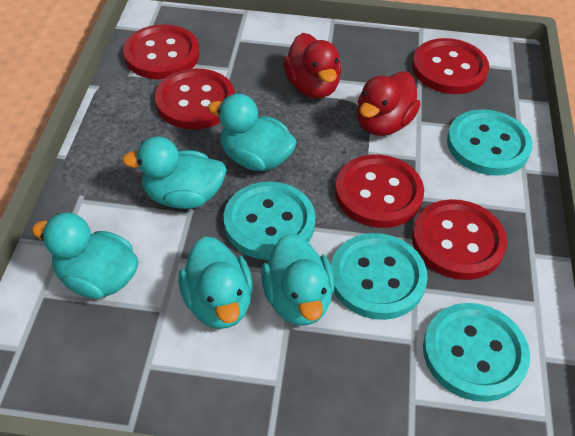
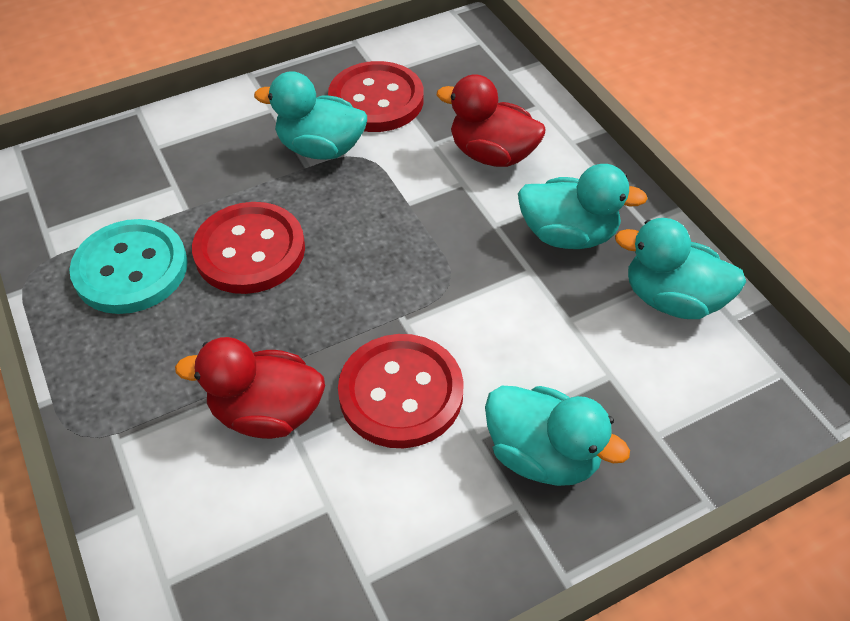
red button: [123,24,199,80] [155,68,235,130] [335,154,424,228] [412,38,489,94] [412,199,507,280] = 5 -> [192,202,305,294] [328,61,424,132] [338,334,464,448] = 3
turquoise button: [224,182,316,260] [331,233,428,320] [423,303,530,402] [447,109,533,176] = 4 -> [69,219,188,314] = 1
turquoise duck: [32,213,139,299] [122,137,227,209] [178,236,253,329] [208,94,297,171] [261,233,334,326] = 5 -> [254,71,367,160] [485,386,630,486] [518,164,648,249] [615,218,746,319] = 4

